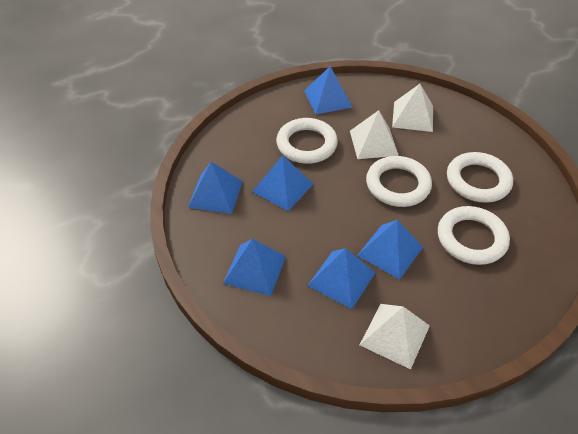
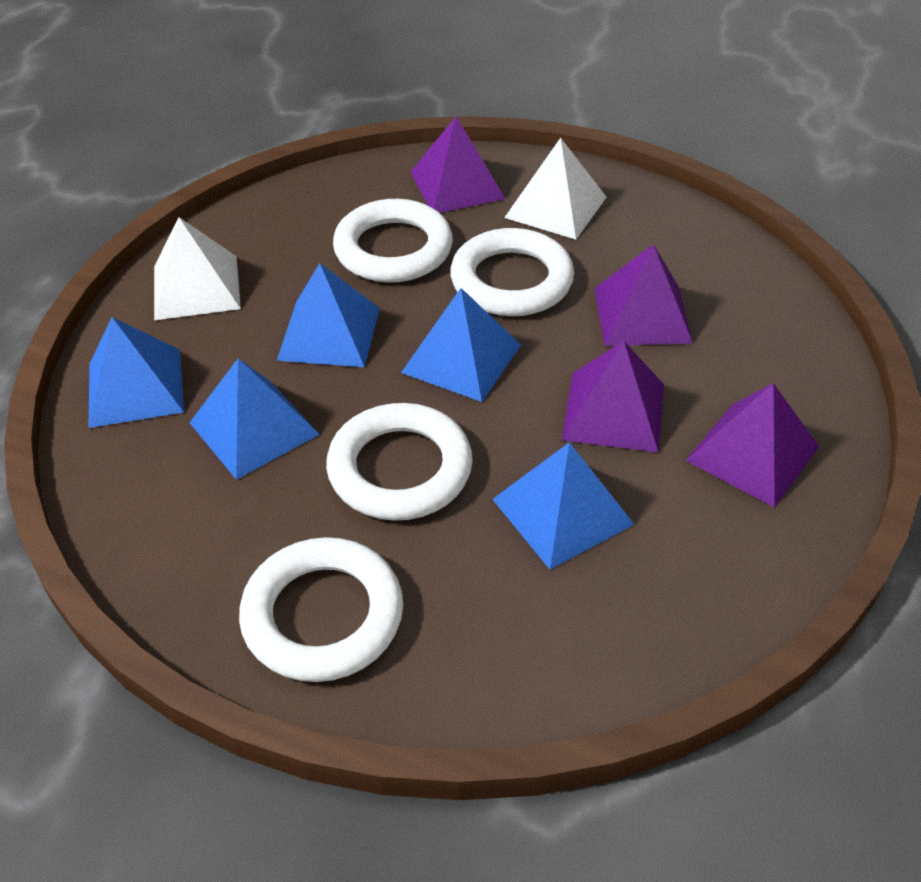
blue pyramid: [188,162,243,214] [223,239,286,296] [252,155,313,211] [304,66,352,114] [307,248,375,309] [357,220,423,280] = 6 -> [88,317,184,428] [190,358,320,480] [277,263,380,367] [401,288,521,402] [492,442,635,570] = 5
purple pyramid: none = 0 -> [410,117,505,213] [562,341,664,453] [595,244,693,346] [685,383,819,507] = 4
white pyramid: [350,110,399,159] [360,304,430,369] [392,84,433,132] = 3 -> [154,217,241,320] [504,138,607,240] = 2

